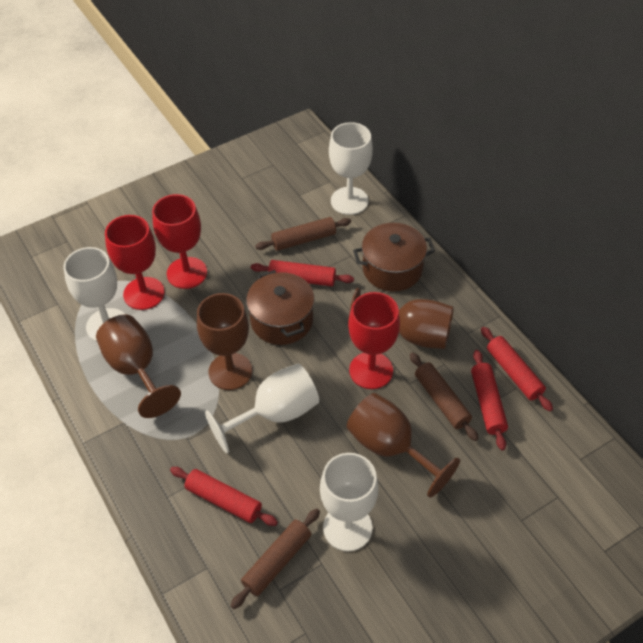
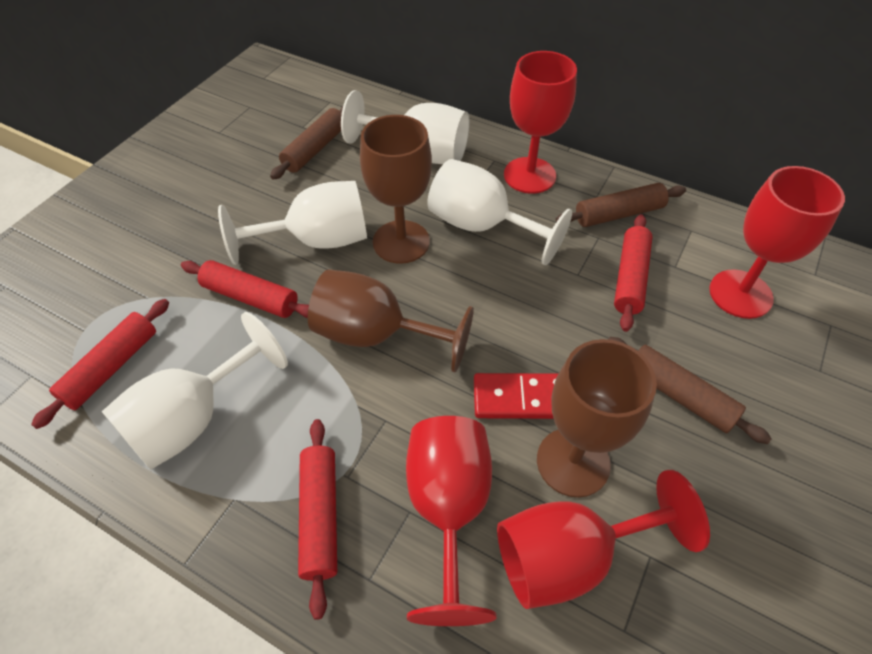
brown goblet: [96,314,181,418] [197,293,252,390] [347,393,460,498] [348,288,454,349] = 4 -> [308,269,474,372] [360,115,432,264] [537,339,657,498] = 3
brown pot: [246,270,315,345] [353,223,435,292] = 2 -> none = 0
red domino: none = 0 -> [474,373,558,419] = 1
red goblet: [105,215,165,310] [152,194,207,289] [348,292,400,389] = 3 -> [406,416,497,626] [497,470,710,609] [504,51,577,194] [709,166,845,319] = 4

